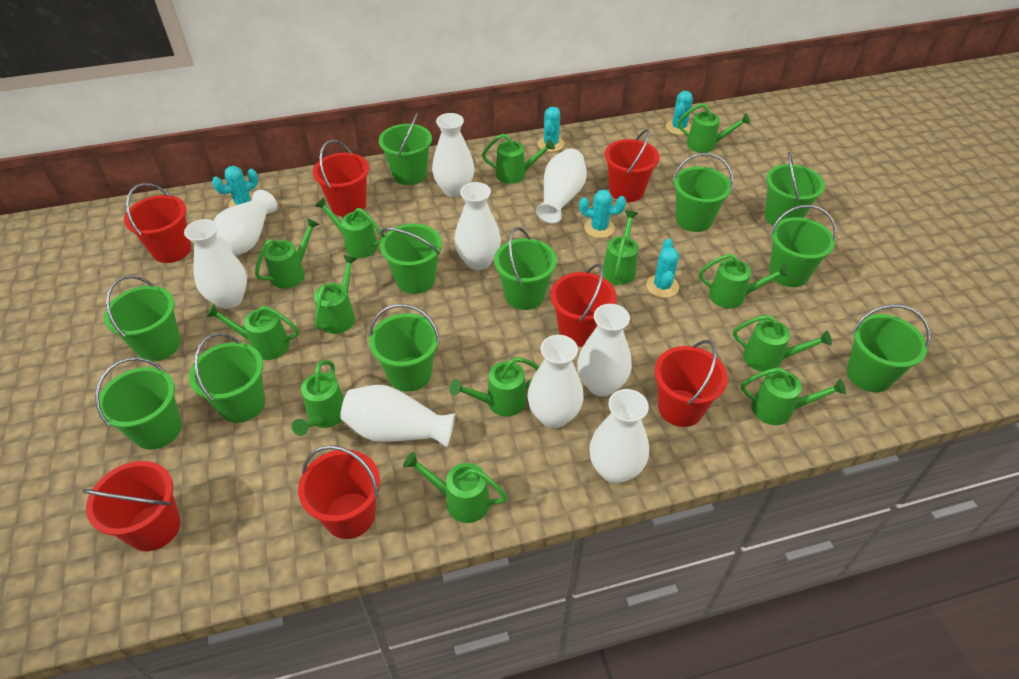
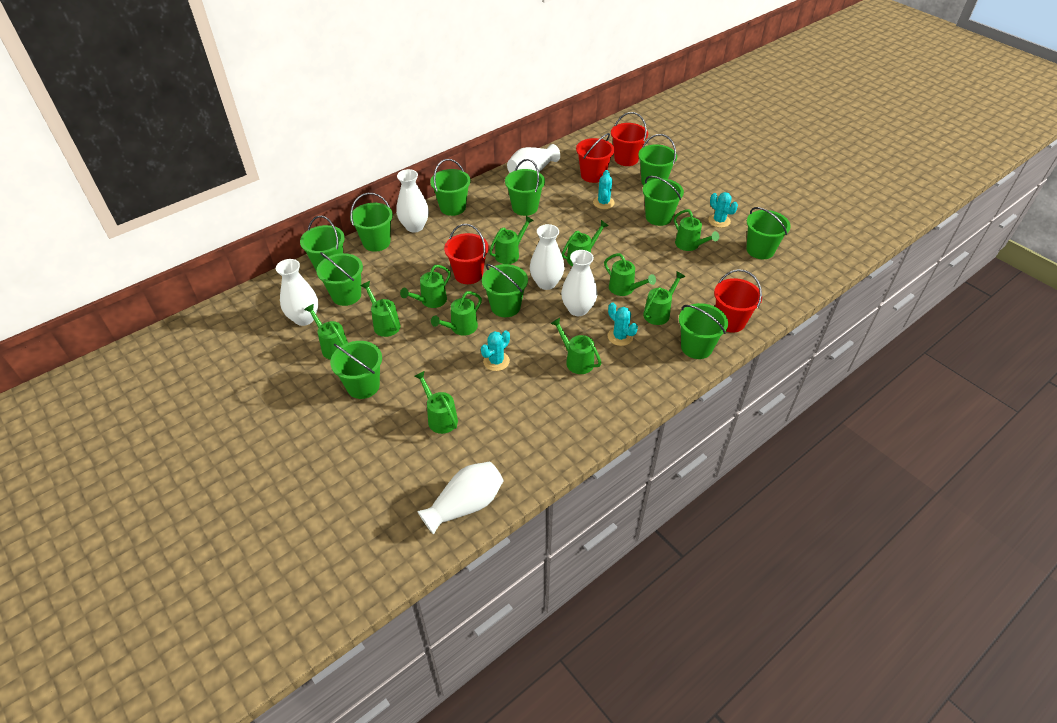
green watering can: [206,304,299,360] [255,218,319,289] [292,360,344,436] [314,255,358,334] [315,197,383,258] [403,452,507,523] [450,357,539,417] [482,134,555,184] [603,210,638,285] [678,103,750,153] [699,254,789,309] [733,315,832,372] [741,367,846,425] = 13 -> [304,304,348,360] [360,281,401,337] [400,265,451,308] [414,371,458,434] [431,291,482,336] [489,216,534,264] [550,318,601,374] [562,220,609,266] [604,253,656,296] [643,271,686,325] [674,209,719,251] = 11
red bucket: [82,461,181,551] [124,183,191,263] [298,445,380,539] [313,140,369,217] [551,264,616,347] [605,129,659,202] [655,340,728,427] = 7 -> [444,224,489,284] [576,133,614,183] [611,112,648,166] [714,269,762,333] = 4
turquoise cactus: [212,166,258,208] [538,107,565,152] [579,190,626,238] [646,238,679,298] [666,91,693,135] = 5 -> [481,330,510,371] [593,170,615,209] [607,302,638,346] [708,192,738,228] = 4
white vase: [184,219,247,309] [213,190,277,256] [340,385,455,448] [432,113,474,197] [454,182,501,270] [527,335,584,428] [536,148,587,224] [577,304,632,397] [589,389,649,483] = 9 -> [276,259,318,326] [396,169,429,233] [417,461,504,535] [507,144,560,173] [530,224,565,290] [561,250,597,316] = 6

